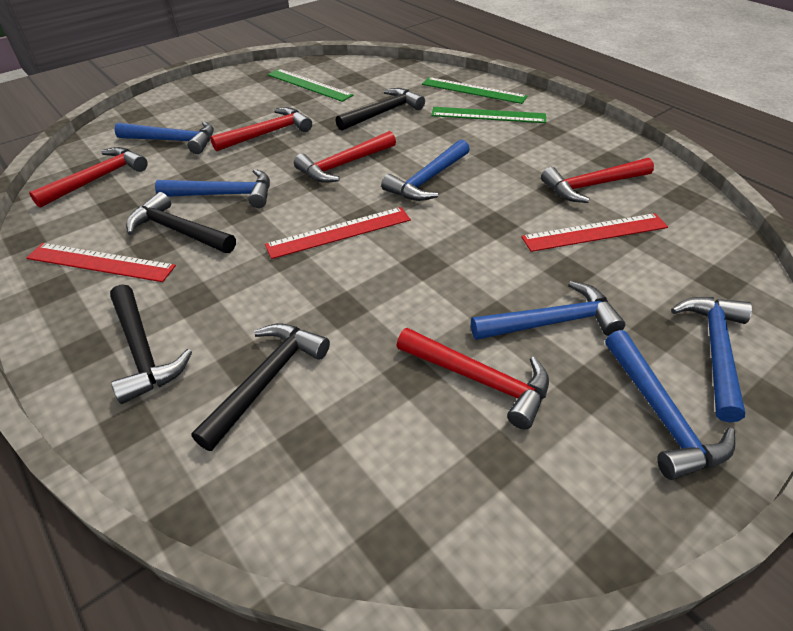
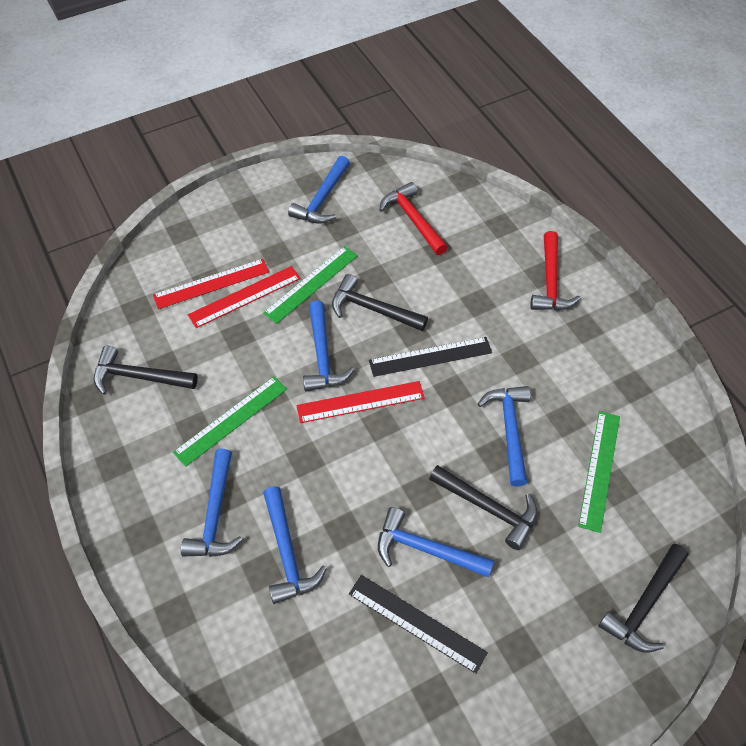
black ruler: none = 0 -> [349,575,488,674] [369,337,492,377] = 2
red hammer: [29,147,148,208] [210,107,312,152] [294,131,396,183] [396,328,549,429] [541,158,654,203] = 5 -> [380,182,448,255] [530,231,581,310] = 2

